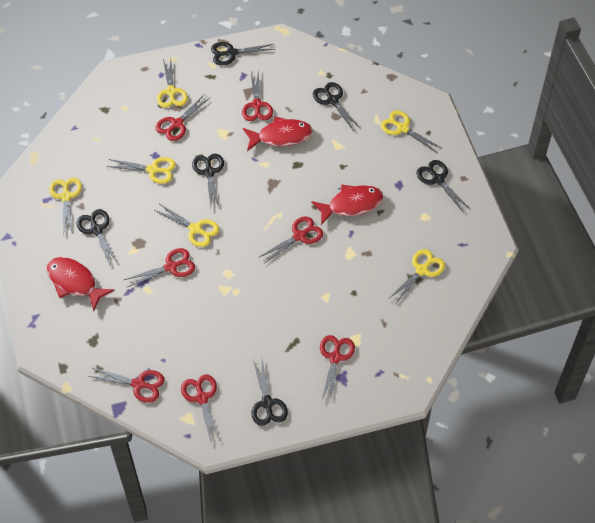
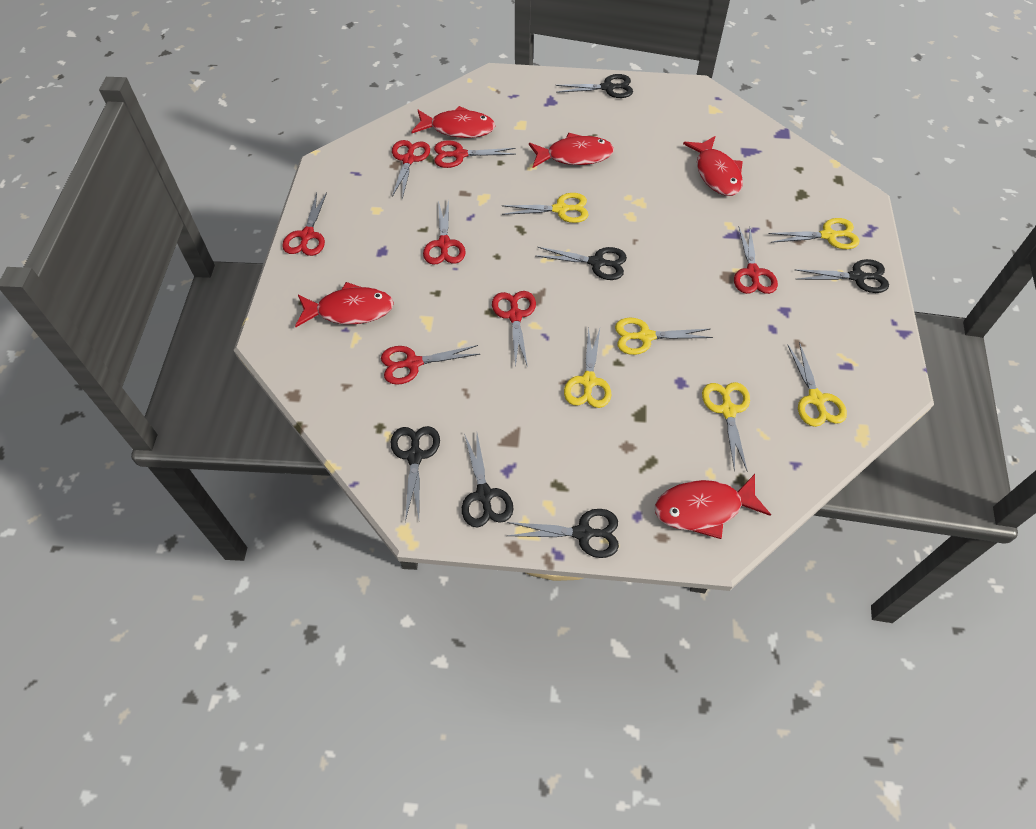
red fish: [47,257,115,311] [243,116,312,151] [311,184,383,225] = 3 -> [295,282,394,327] [412,106,495,138] [529,133,614,168] [655,474,771,539] [683,136,743,196] = 5

